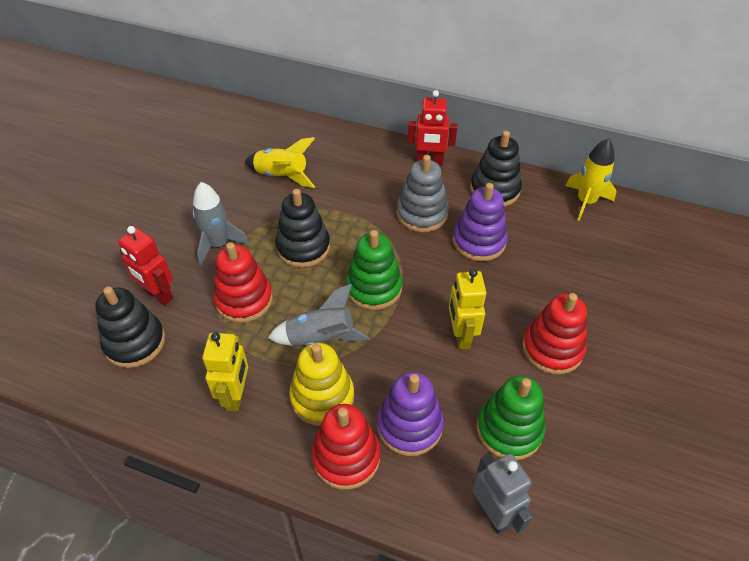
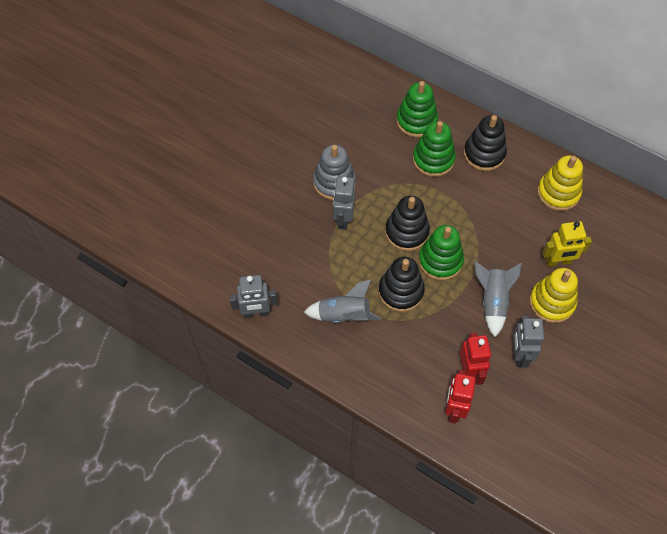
green stacking toy: [346,230,402,310] [477,376,545,460] = 2 -> [396,81,438,138] [413,121,456,177] [418,225,464,280] = 3
grey robot: [473,453,533,535] = 1 -> [229,275,277,318] [333,177,355,230] [513,316,544,368] = 3
purple stacking toy: [377,372,444,456] [453,183,508,261] = 2 -> none = 0
red stacking toy: [213,242,273,323] [311,404,380,490] [522,293,587,375] = 3 -> none = 0
yellow robot: [202,332,248,412] [449,269,486,350] = 2 -> [542,221,592,267] = 1
yellow rocket: [245,137,315,188] [566,138,617,221] = 2 -> none = 0
yellow stacking toy: [289,343,354,426] = 1 -> [529,268,578,323] [537,155,583,211] = 2

